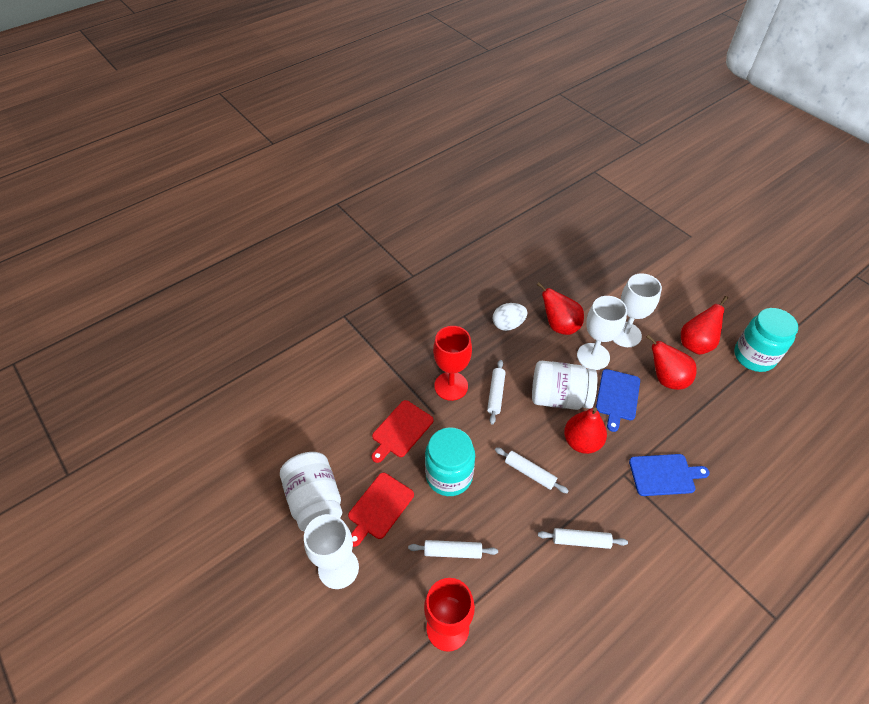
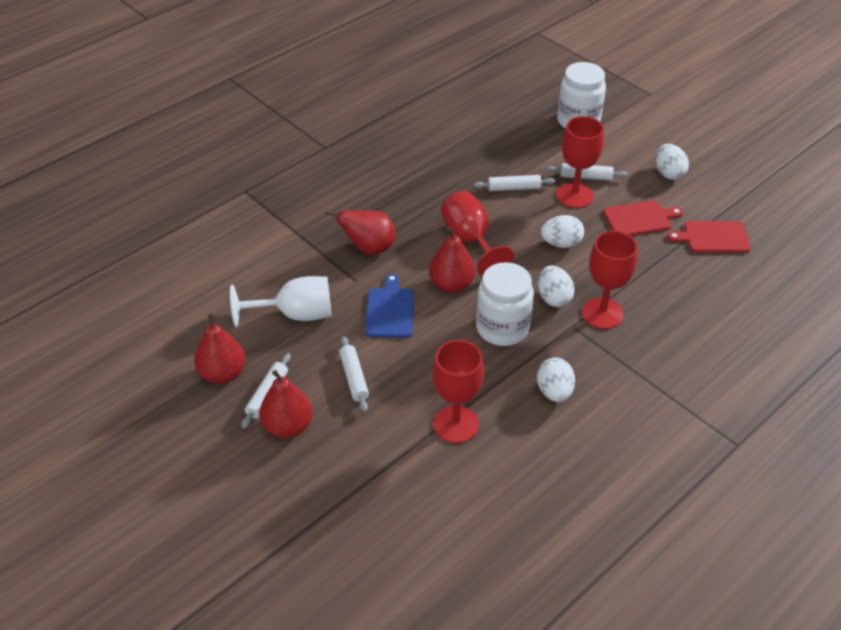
blue cutting board: [596,369,640,432] [629,454,710,496] = 2 -> [365,274,414,338] = 1
red goblet: [424,578,475,652] [433,326,472,401] = 2 -> [433,340,484,443] [441,191,514,277] [556,116,604,208] [582,231,638,329] = 4
turquoise jar: [425,427,475,496] [734,308,798,372] = 2 -> none = 0
white egg: [493,303,527,331] = 1 -> [537,358,575,402] [538,265,575,307] [541,215,584,248] [656,144,689,180] = 4
white goblet: [304,514,359,589] [577,296,627,370] [613,273,662,347] = 3 -> [230,276,331,327] = 1

